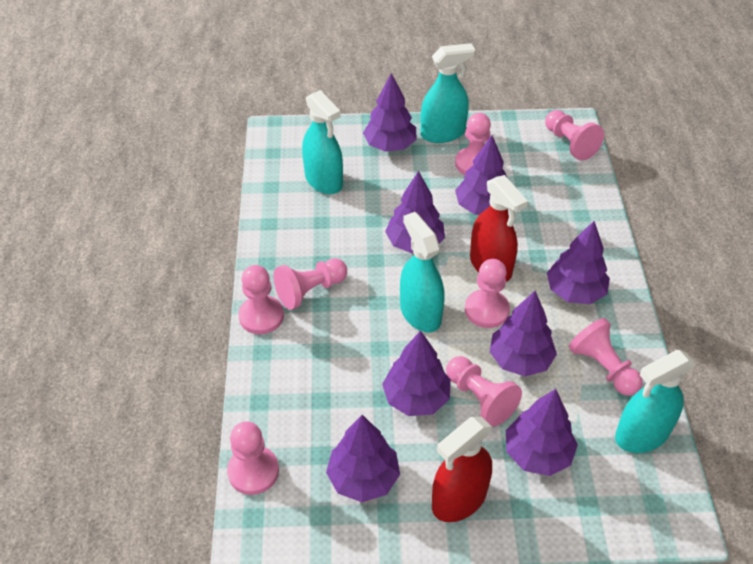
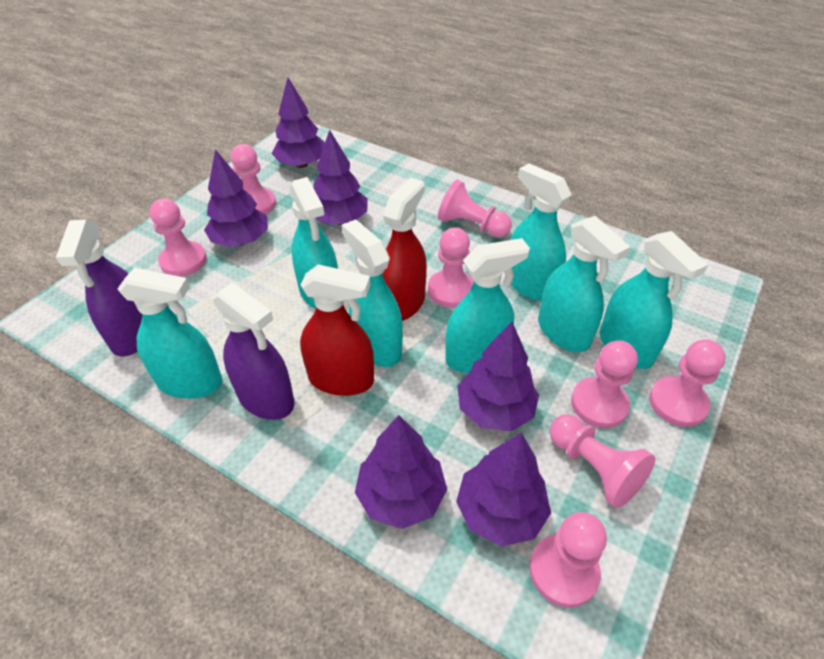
purple spray bottle: none = 0 -> [56,220,142,357] [212,282,294,420] = 2
purple tree: [326,415,400,502] [363,73,417,152] [382,331,451,416] [385,171,445,254] [455,135,507,215] [490,291,557,376] [506,389,578,476] [547,221,610,304] = 8 -> [204,150,268,247] [272,78,325,168] [313,130,368,225] [355,415,447,529] [456,433,551,547] [457,322,539,431] = 6
turquoise spray bottle: [302,90,343,194] [400,212,445,332] [421,43,475,143] [615,350,696,453] = 4 -> [118,268,222,399] [290,177,338,309] [342,220,403,367] [445,238,530,373] [511,163,572,301] [538,216,630,352] [600,231,708,369] = 7

